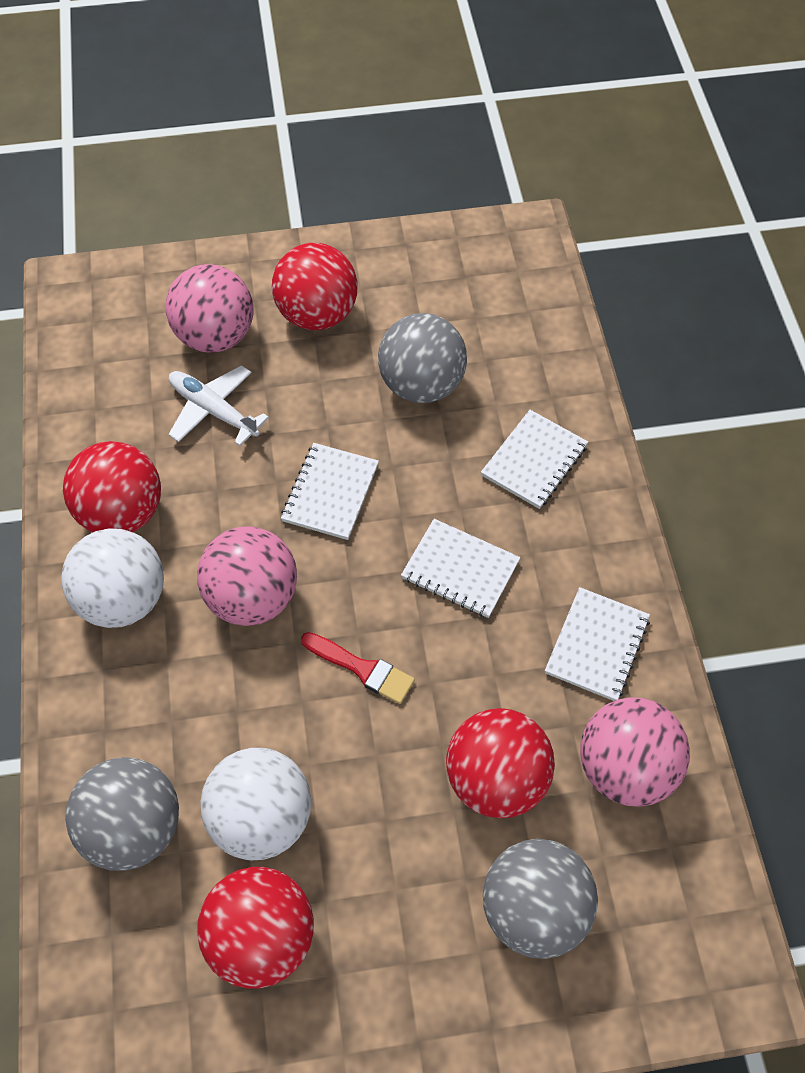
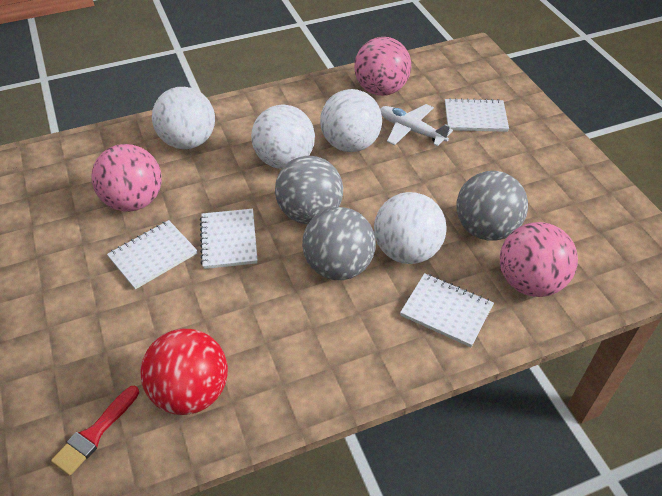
red ball: [63,441,161,532] [197,867,314,989] [272,243,357,330] [446,708,555,818] = 4 -> [141,329,228,415] = 1
white ball: [61,528,164,628] [200,748,311,860] = 2 -> [152,87,215,149] [251,105,315,169] [320,89,382,152] [374,192,447,264] = 4

